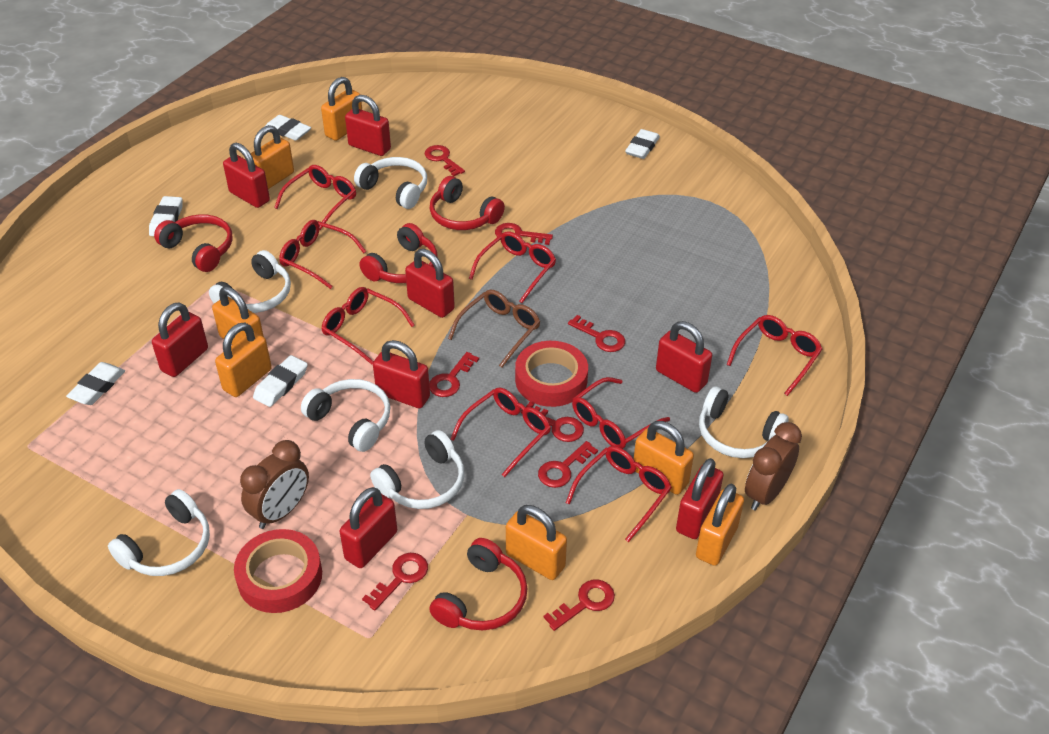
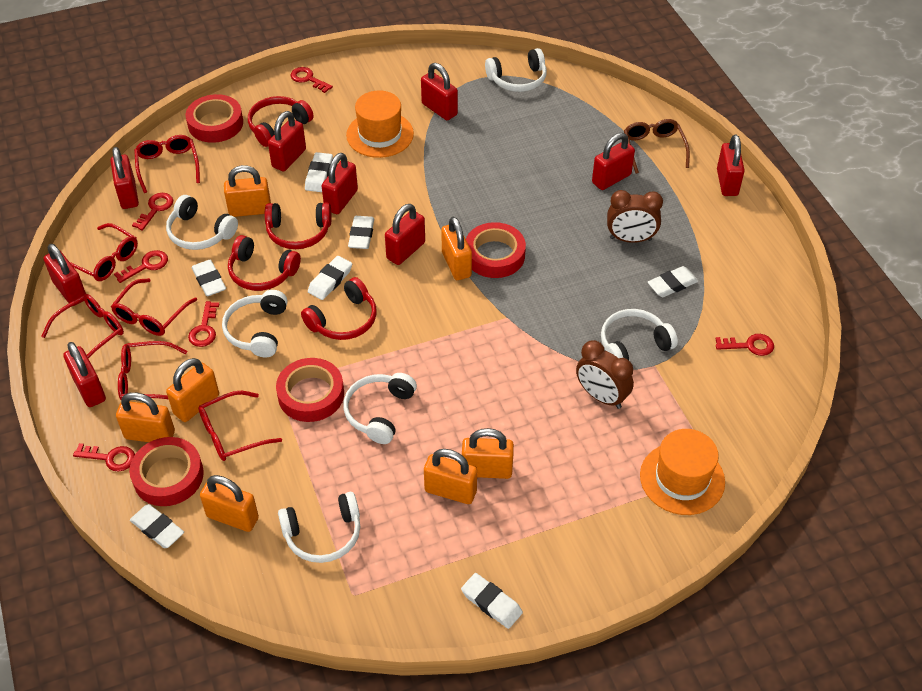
orange hat: none = 0 -> [346,90,414,158] [640,429,725,515] = 2
red glasses: [274,165,356,230] [279,220,366,289] [321,287,415,364] [450,387,551,477] [469,231,556,303] [566,446,672,542] [572,377,670,449] [726,315,822,396] = 8 -> [41,294,124,359] [70,223,138,281] [111,278,197,336] [118,341,187,400] [134,135,200,193] [198,391,282,461] = 6
red key: [362,553,428,611] [425,145,465,176] [429,352,479,397] [495,223,553,245] [521,402,584,442] [538,441,598,488] [543,580,615,631] [568,315,625,352] = 8 -> [73,443,135,472] [114,250,168,283] [132,193,173,230] [188,301,219,347] [290,67,333,93] [715,334,774,356] = 6
red padlock: [152,302,208,377] [223,143,270,208] [340,487,397,568] [345,95,391,156] [373,340,430,408] [405,249,455,318] [656,321,712,393] [676,458,723,539] = 8 -> [44,244,86,306] [63,342,106,407] [110,147,139,209] [268,111,306,171] [322,153,358,214] [385,204,425,265] [421,63,458,120] [592,133,635,190] [717,135,745,196] = 9
red tape: [234,529,322,613] [515,341,588,407] = 2 -> [129,437,204,506] [186,94,243,143] [276,358,344,422] [466,222,526,278] = 4
white eraser: [66,362,125,405] [149,196,183,236] [253,355,308,407] [265,115,311,141] [625,129,660,159] = 5 -> [130,504,184,548] [191,260,226,296] [305,152,333,192] [308,256,352,300] [348,216,374,249] [461,573,523,629] [648,266,698,297] = 7

